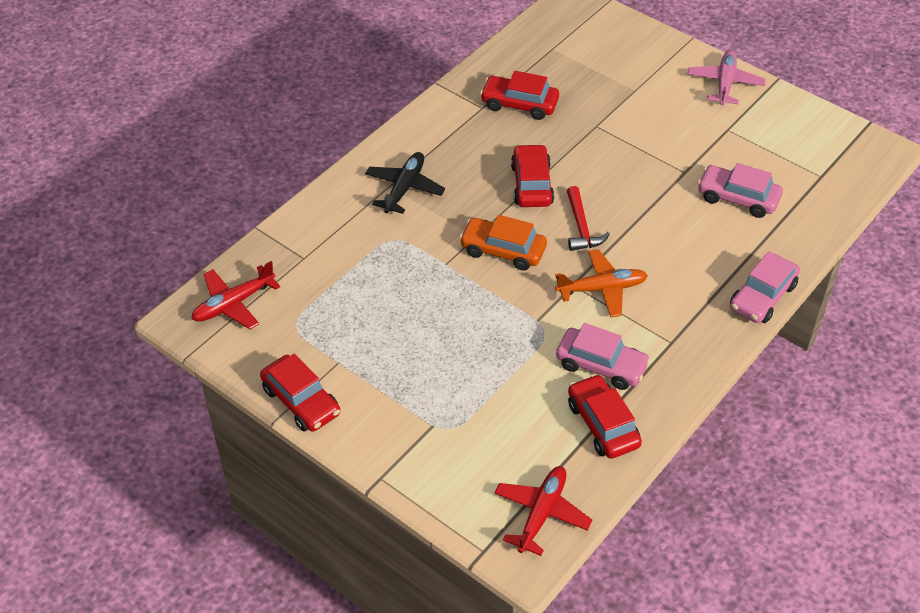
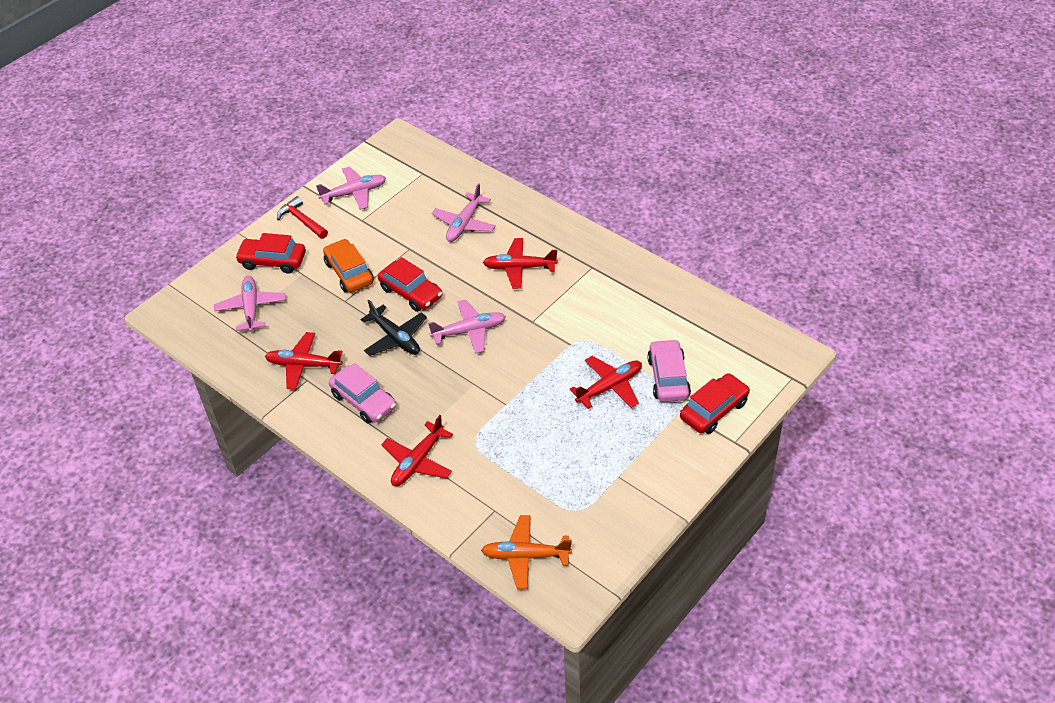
pink car: [556,323,651,390] [697,163,783,218] [730,251,800,323] = 3 -> [329,363,396,424] [647,339,691,402] = 2
pink plane: [688,50,766,106] = 1 -> [214,276,286,332] [316,167,386,210] [428,299,506,354] [432,183,496,242] = 4
red car: [260,354,340,432] [480,71,559,120] [511,144,554,207] [568,374,642,459] = 4 -> [235,233,306,274] [378,257,442,312] [680,373,750,434] = 3
red plane: [192,261,280,329] [494,466,592,556] = 2 -> [265,332,343,390] [381,415,453,486] [483,238,558,289] [570,356,642,409] = 4

